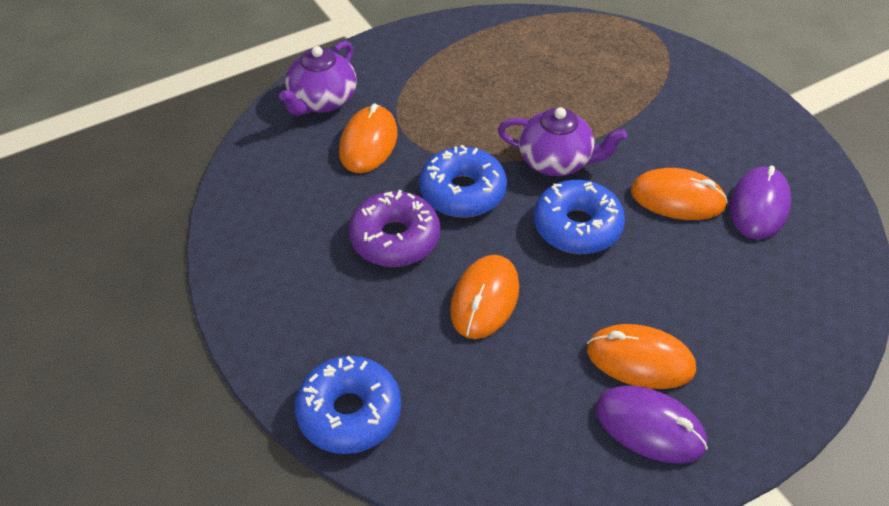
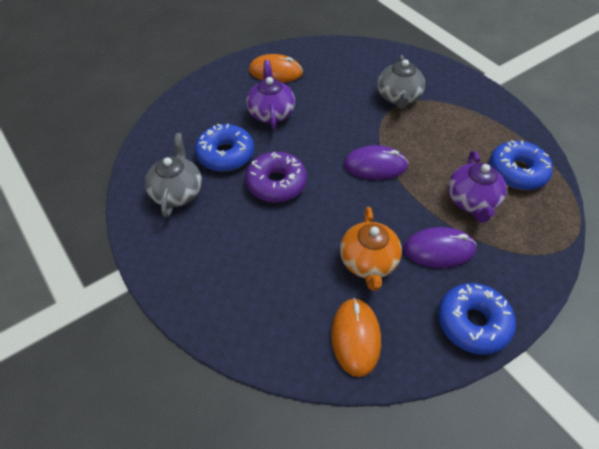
grey teapot: none = 0 -> [145,133,202,218] [377,55,425,109] = 2
orange mouse: [339,103,398,173] [450,255,519,339] [587,324,696,389] [631,168,728,220] = 4 -> [249,54,303,82] [331,298,381,377] = 2
orange teapot: none = 0 -> [340,207,402,291] = 1

